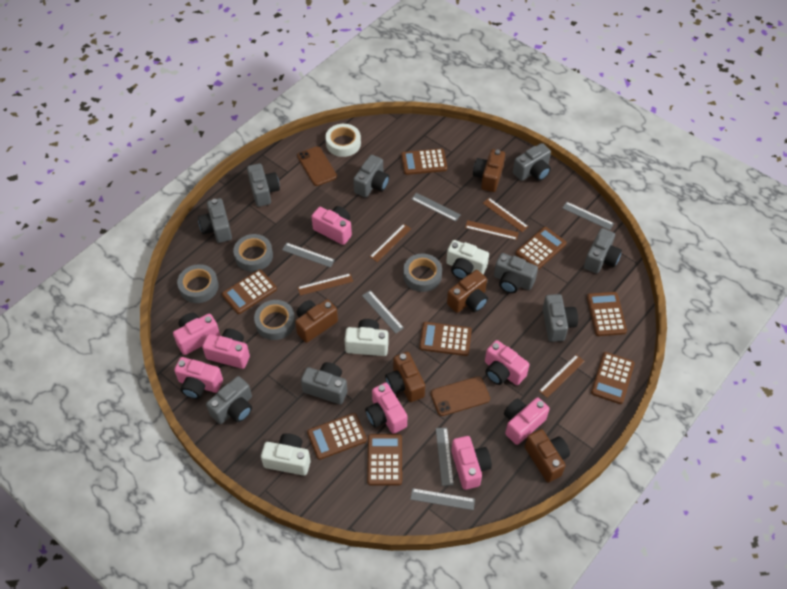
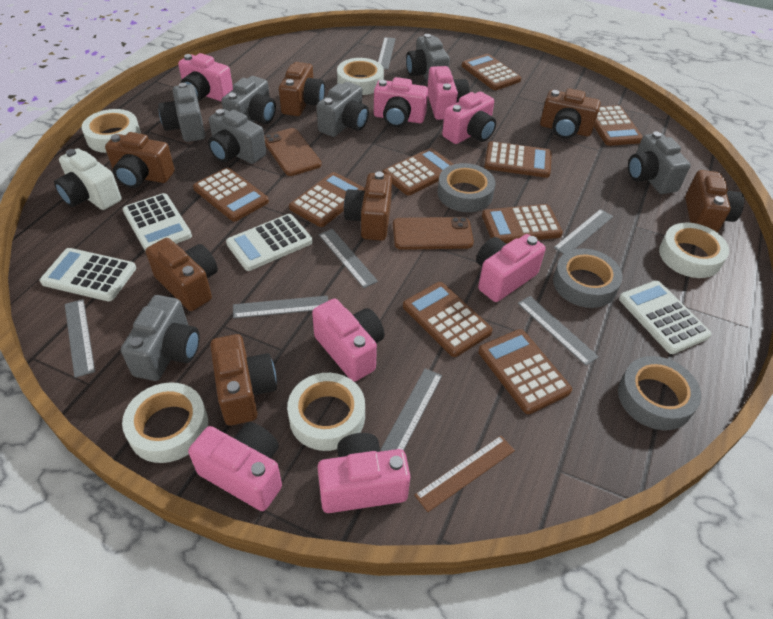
brown calculator: [222,269,277,314] [307,413,367,460] [367,434,402,485] [401,148,447,175] [419,322,472,356] [516,227,567,270] [587,292,627,336] [591,352,635,404] = 8 -> [193,167,269,221] [289,172,365,227] [382,148,454,195] [403,282,493,357] [462,54,521,90] [478,329,572,414] [482,204,563,243] [484,141,552,178] [594,105,643,146] = 9
brown camera: [295,299,338,343] [385,352,425,402] [447,270,488,313] [473,149,505,192] [525,429,570,482] = 5 -> [105,132,175,188] [146,238,218,311] [210,334,277,426] [279,62,325,116] [344,171,392,241] [540,88,601,139] [685,170,744,233] = 7
brown ruler: [297,273,353,296] [370,224,411,262] [465,220,519,240] [483,198,529,232] [539,355,584,398] = 5 -> [414,436,515,512] = 1
grey camera: [198,198,232,243] [206,376,252,424] [247,163,280,207] [301,362,347,404] [353,155,389,197] [494,253,538,293] [513,143,551,181] [543,294,578,342] [584,228,622,274] = 9 -> [121,295,200,381] [158,83,205,142] [208,109,266,164] [221,76,276,124] [317,82,369,137] [406,34,450,82] [628,131,691,194] = 7
grey ruler: [282,243,335,268] [362,290,404,334] [410,488,475,510] [411,193,460,221] [436,427,454,486] [562,202,614,230] = 6 -> [65,299,95,378] [233,296,328,318] [319,229,378,288] [378,37,396,69] [381,368,442,451] [518,296,599,366] [554,209,613,254] = 7
grey tape: [177,264,219,303] [233,234,273,272] [254,300,295,340] [403,254,442,292] = 4 -> [437,163,495,212] [553,248,623,308] [618,356,701,430] = 3
white calculator: none = 0 -> [40,248,136,301] [123,193,192,252] [226,214,313,271] [619,280,711,354] = 4
white camera: [261,433,311,476] [344,319,389,356] [446,240,489,279] = 3 -> [54,148,122,210] = 1
white tape: [325,124,361,157] = 1 -> [82,109,141,153] [122,382,208,463] [287,373,365,451] [337,58,384,95] [659,223,729,278] = 5

